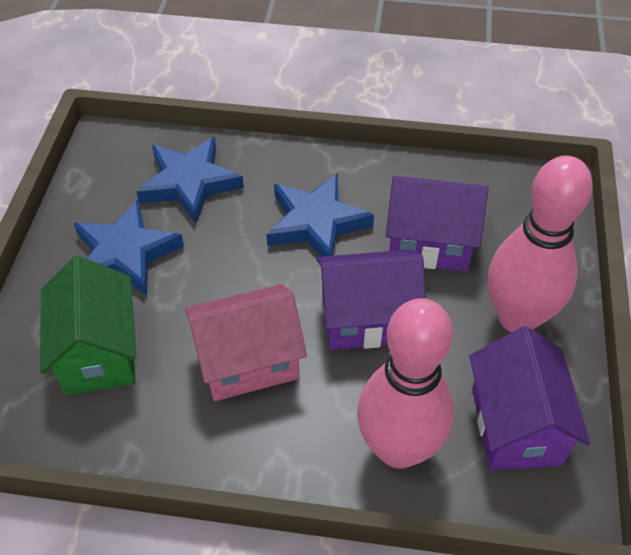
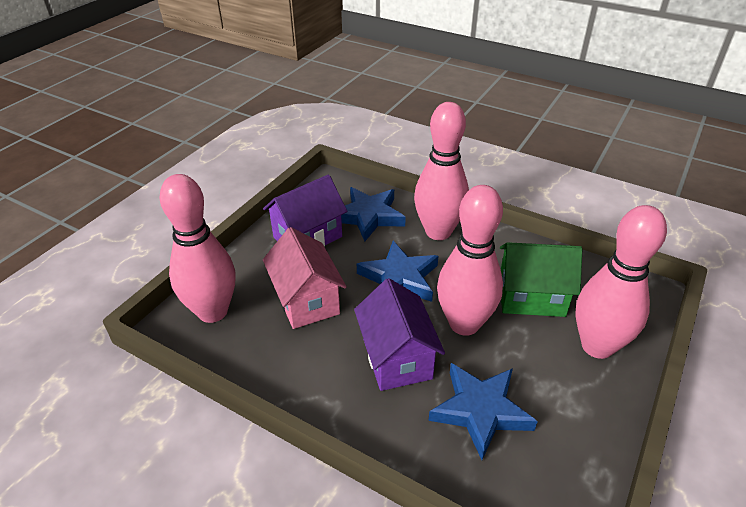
pink bowling pin: [357,298,454,469] [488,155,593,332] = 2 -> [160,174,235,323] [414,102,469,240] [437,185,503,336] [575,205,667,359] = 4
purple house: [316,249,426,350] [386,176,489,272] [469,326,590,471] = 3 -> [263,175,347,247] [354,278,445,391] = 2

